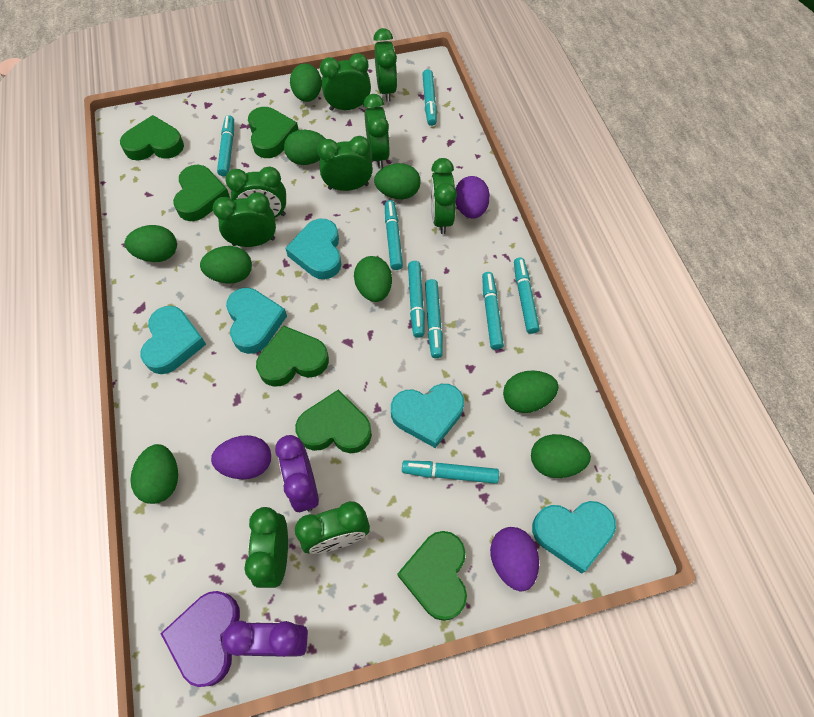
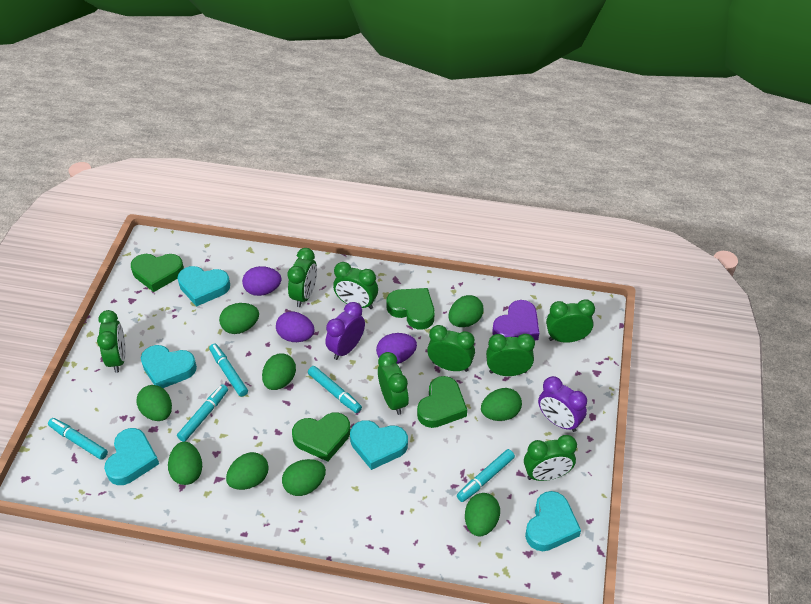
green clock: [213,192,276,247] [225,167,286,217] [244,507,288,588] [295,501,370,554] [317,136,373,191] [320,53,371,111] [363,94,390,169] [373,28,397,102] [430,158,457,234] = 9 -> [97,310,126,373] [287,248,317,307] [333,262,378,309] [378,352,409,415] [427,325,475,372] [486,334,535,376] [524,435,577,481] [546,299,595,343] = 8
green heart: [120,115,184,161] [173,165,230,221] [248,107,299,158] [256,325,329,387] [295,389,372,453] [397,531,467,621] = 6 -> [131,254,184,292] [292,413,350,462] [386,288,435,330] [417,376,467,428] = 4
turquoise marker: [217,115,234,177] [385,200,403,270] [402,461,499,484] [408,261,425,338] [422,69,437,126] [425,279,443,358] [482,272,504,350] [514,258,540,334] = 8 -> [48,418,108,460] [177,384,228,442] [209,343,248,397] [308,366,362,413] [457,449,515,502] = 5

